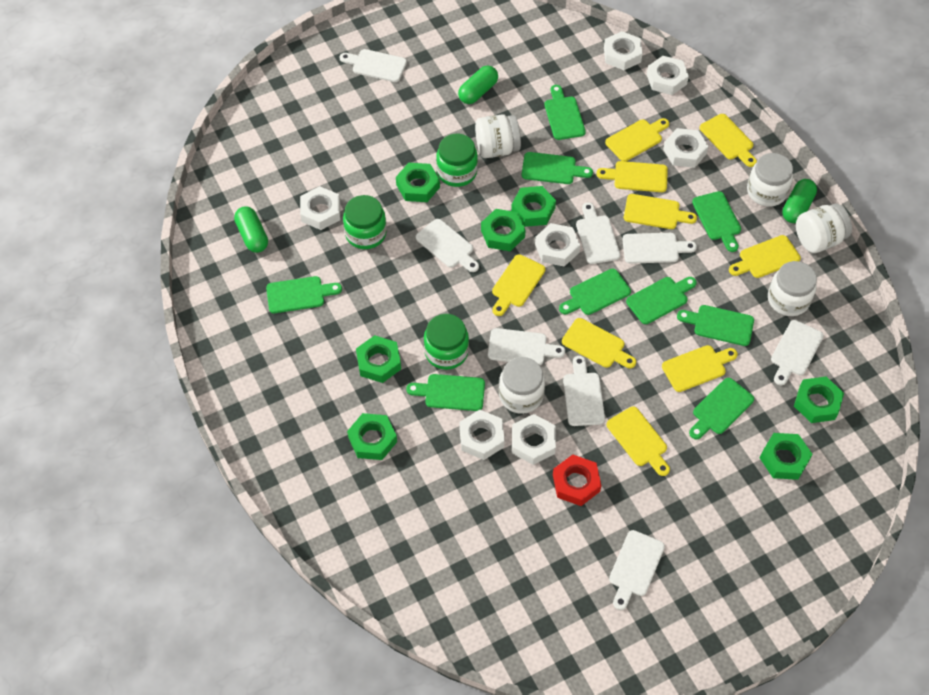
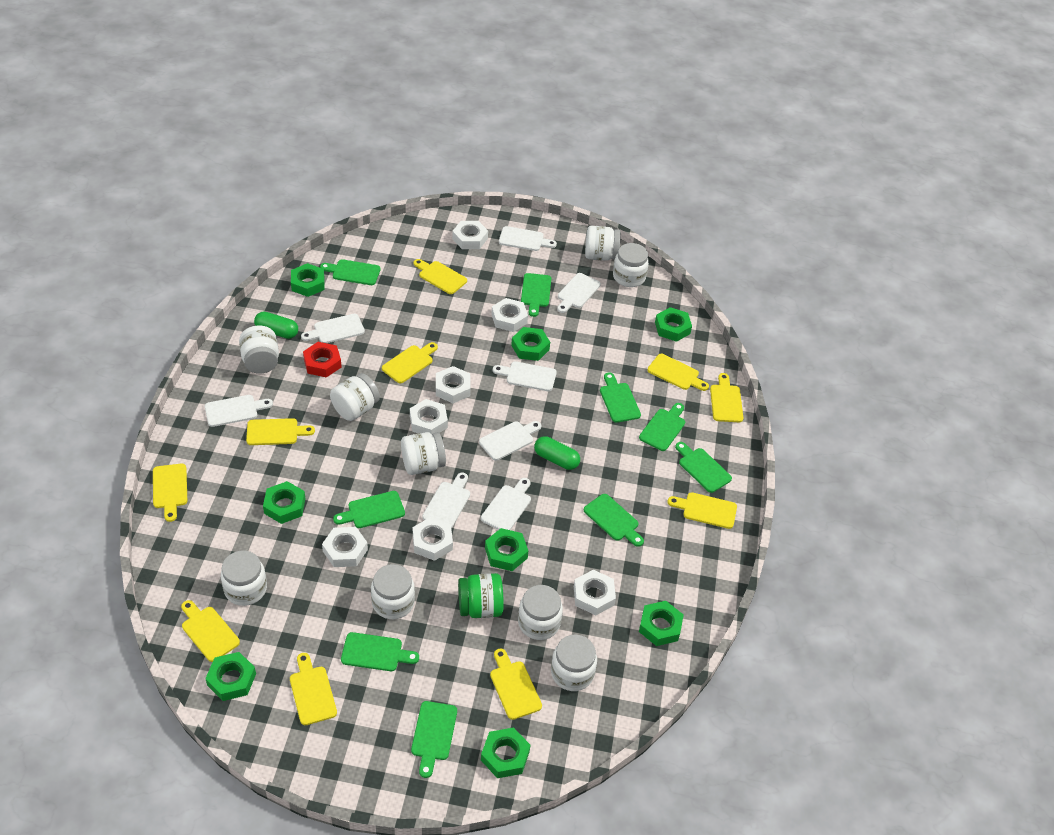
green capsule: [234,206,268,253] [458,65,498,104] [782,179,817,223] = 3 -> [254,312,298,339] [534,436,580,470] = 2
green jar: [343,195,387,249] [424,314,469,370] [436,134,478,187] = 3 -> [458,573,504,618] = 1
green nut: [347,413,397,460] [356,335,401,383] [396,163,440,202] [481,209,525,251] [511,186,556,227] [760,433,813,480] [794,377,844,423] = 7 -> [205,652,256,701] [263,481,305,524] [291,263,325,297] [481,727,530,778] [485,528,528,571] [511,327,550,361] [639,601,684,646] [655,307,692,342] = 8
white jar: [475,114,521,158] [499,357,545,414] [747,153,793,207] [768,261,817,316] [796,204,852,253] = 5 -> [221,551,267,606] [239,325,279,374] [330,373,380,421] [371,564,415,619] [401,432,446,475] [518,585,563,640] [551,635,597,691] [585,226,621,261] [613,243,649,287] = 9
yellow cutting board: [492,254,545,316] [562,318,636,368] [596,161,668,192] [605,118,669,161] [607,406,670,476] [624,194,697,229] [662,345,738,392] [700,114,757,167] [729,235,801,278] = 9 -> [153,464,187,522] [181,600,240,662] [246,418,315,445] [290,653,337,725] [382,342,438,383] [414,259,467,294] [490,648,542,720] [648,354,709,391] [668,492,737,529] [710,373,743,422] = 10

